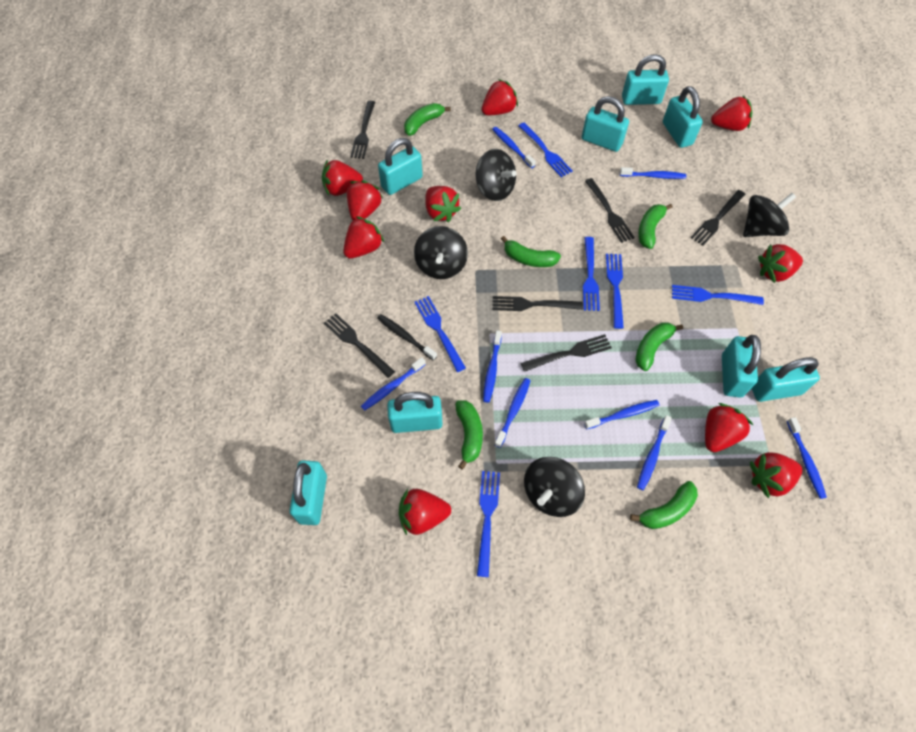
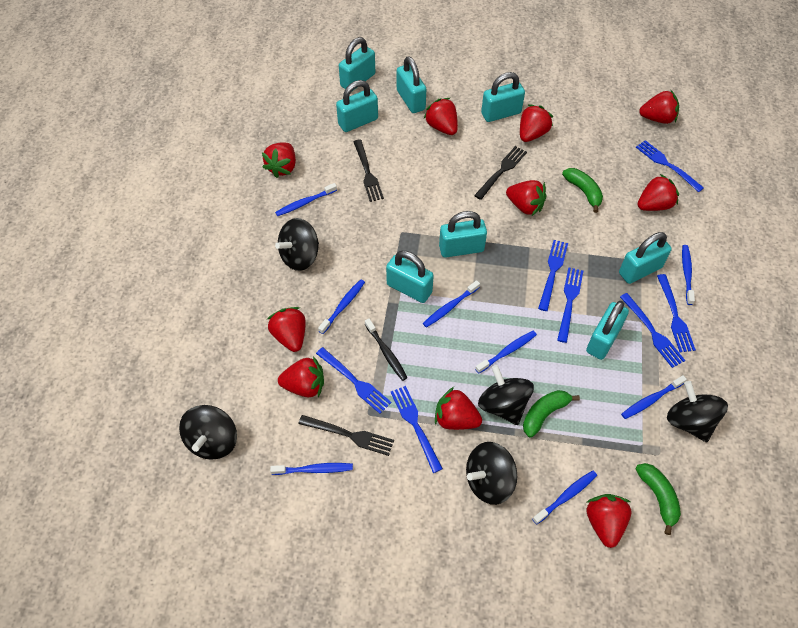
black fork: [324,313,395,378] [350,101,375,159] [492,296,583,311] [521,334,612,372] [585,178,635,243] [691,190,746,246] = 6 -> [298,415,394,456] [353,140,384,202] [474,146,527,200] = 3
black spinning top: [414,226,468,279] [476,149,516,201] [524,457,585,517] [743,193,796,237] = 4 -> [179,405,237,460] [275,218,319,271] [466,442,517,505] [478,365,534,425] [667,381,728,442] = 5
blue fork: [415,296,466,372] [477,471,500,577] [519,122,572,177] [583,237,600,311] [606,254,624,329] [672,285,764,305] = 6 -> [316,347,392,414] [391,386,443,473] [538,240,568,311] [557,267,583,343] [620,293,685,368] [636,140,704,192] [657,274,696,352] = 7
green banana: [404,103,451,136] [455,400,483,470] [501,236,561,267] [630,481,698,529] [635,323,683,371] [638,204,672,249] = 6 -> [523,390,580,437] [562,168,603,213] [635,463,681,535] = 3

